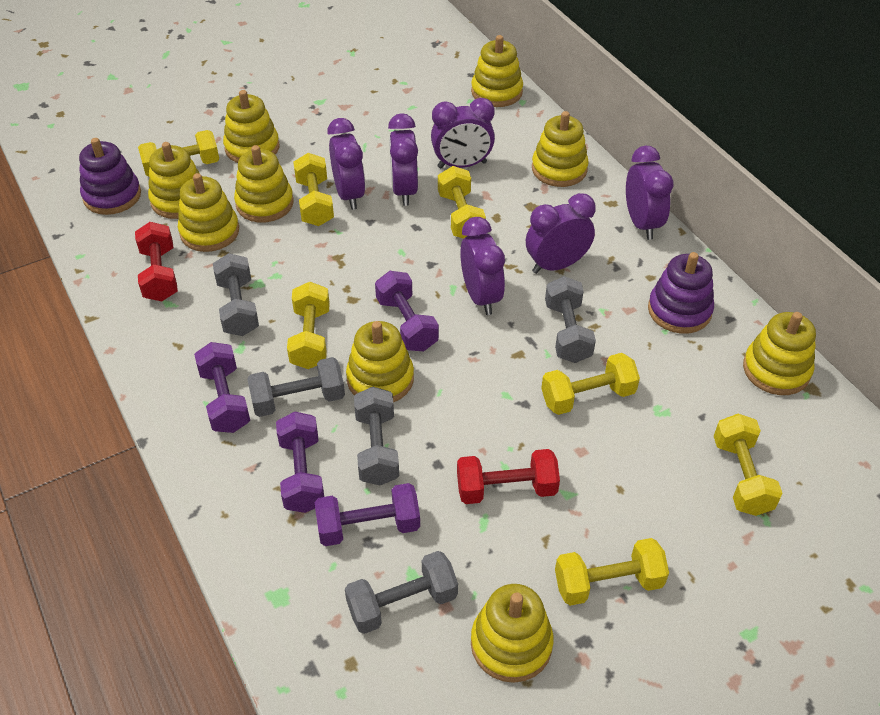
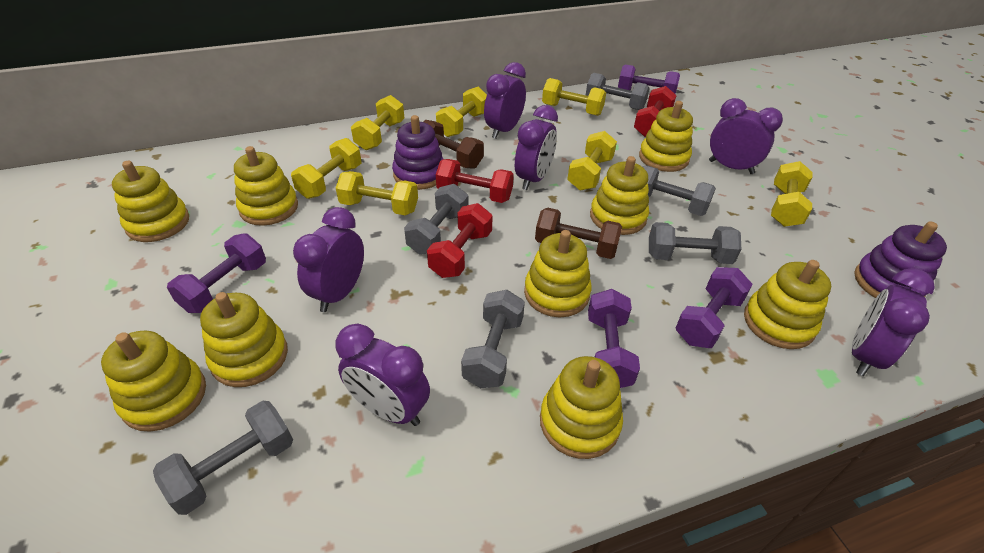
brown dumbbell: none = 0 -> [424,120,484,169] [535,207,622,259] = 2
grey dumbbell: [213,253,259,336] [247,357,345,417] [345,551,458,634] [354,386,399,486] [545,276,596,363] = 5 -> [153,400,293,515] [404,184,469,255] [461,290,525,388] [586,73,650,110] [642,165,716,216] [649,222,741,264] = 6
red dumbbell: [135,222,178,301] [457,449,560,504] = 2 -> [427,203,493,278] [436,159,514,203] [634,86,677,137] = 3

